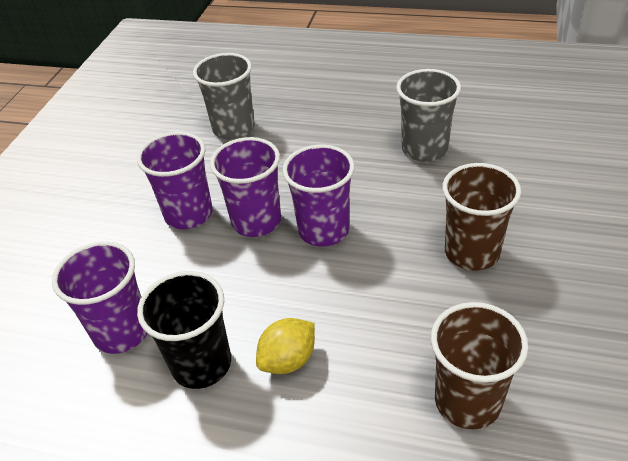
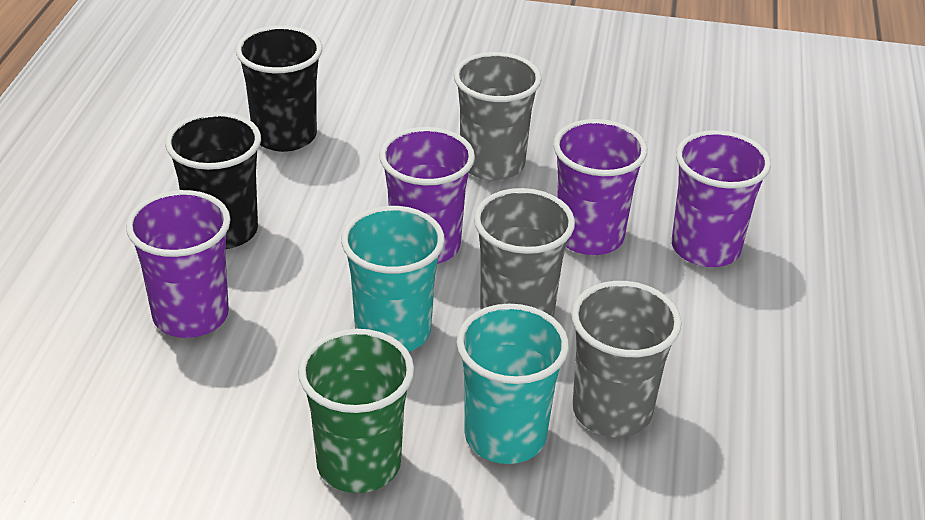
black cup: [137,271,231,389] = 1 -> [165,112,261,249] [236,25,322,152] = 2
brown cup: [431,302,529,429] [442,163,521,271] = 2 -> none = 0
green cup: none = 0 -> [298,329,414,493] = 1
grey cup: [193,53,255,139] [396,69,461,162] = 2 -> [454,52,542,180] [474,188,575,317] [571,281,682,437] = 3
turquoise cup: none = 0 -> [341,206,445,352] [456,304,569,464] = 2
yellow lemon: [256,318,315,374] = 1 -> none = 0

